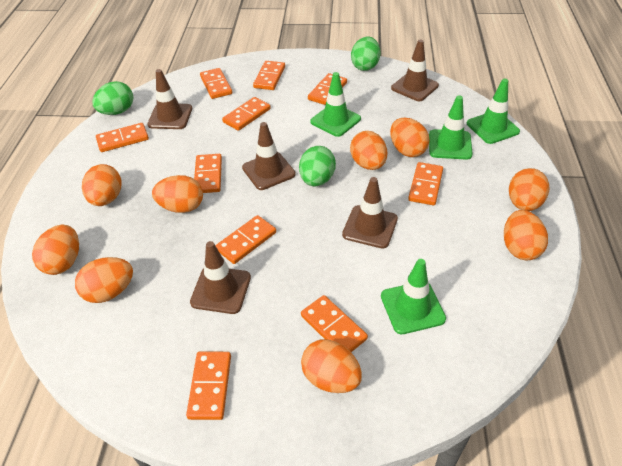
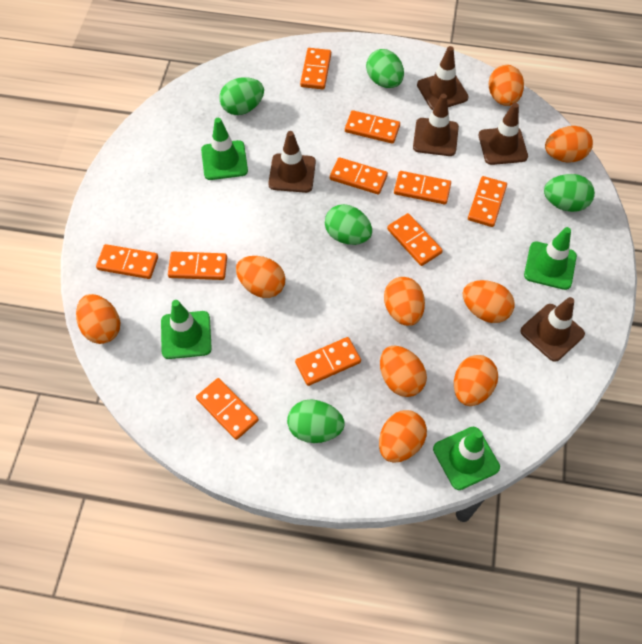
green egg: [92,81,133,115] [299,146,336,186] [351,37,380,71] = 3 -> [219,77,264,115] [287,399,345,443] [325,204,372,245] [366,49,404,88] [544,174,595,212] = 5

